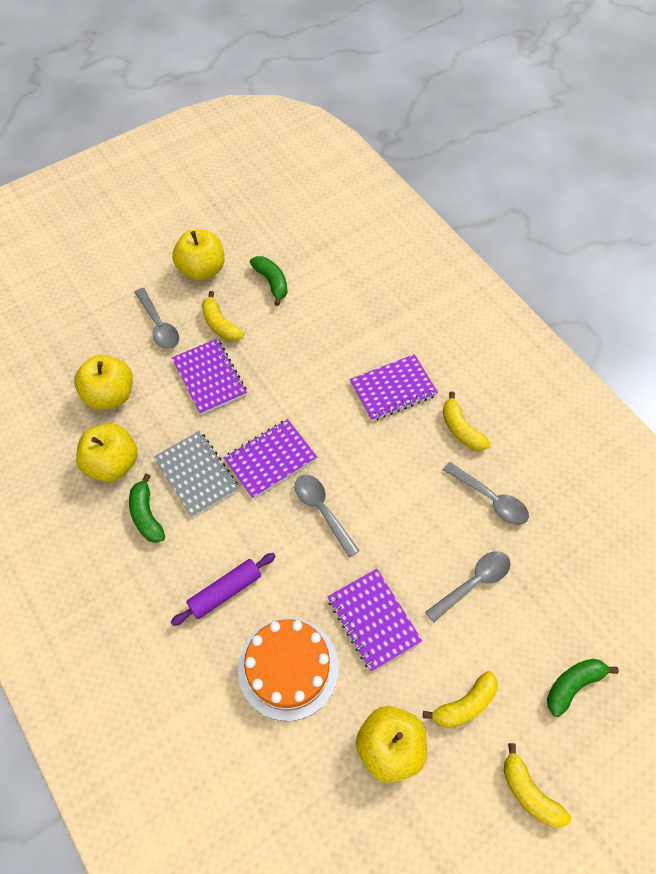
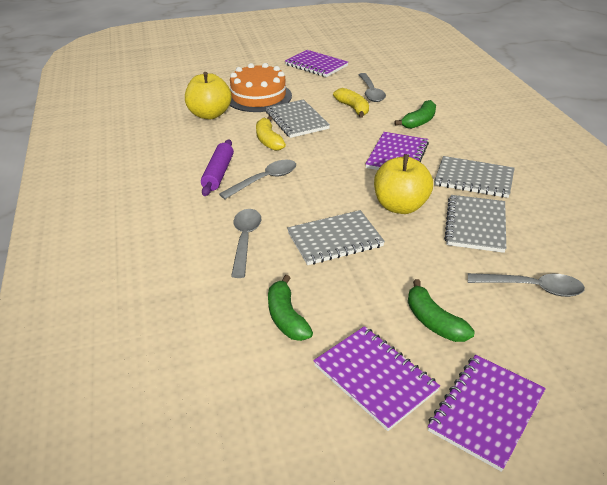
grey notebook: [154,431,239,517] = 1 -> [266,99,330,138] [287,210,385,265] [434,156,515,198] [444,195,506,253] = 4
yellow apple: [74,355,133,410] [76,423,138,482] [172,229,225,281] [356,706,427,783] = 4 -> [185,72,232,119] [374,154,433,214] = 2
yellow banana: [202,291,244,341] [423,671,498,728] [443,391,491,451] [504,743,571,827] = 4 -> [256,116,286,151] [333,88,369,118] = 2

